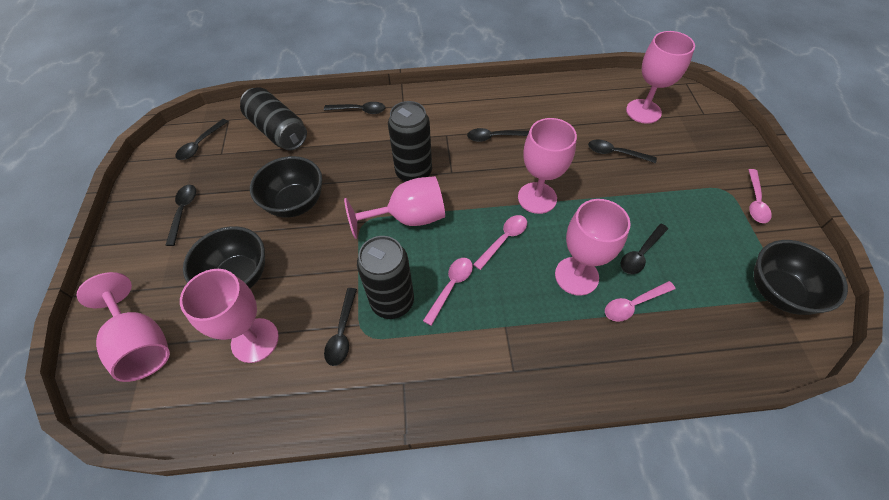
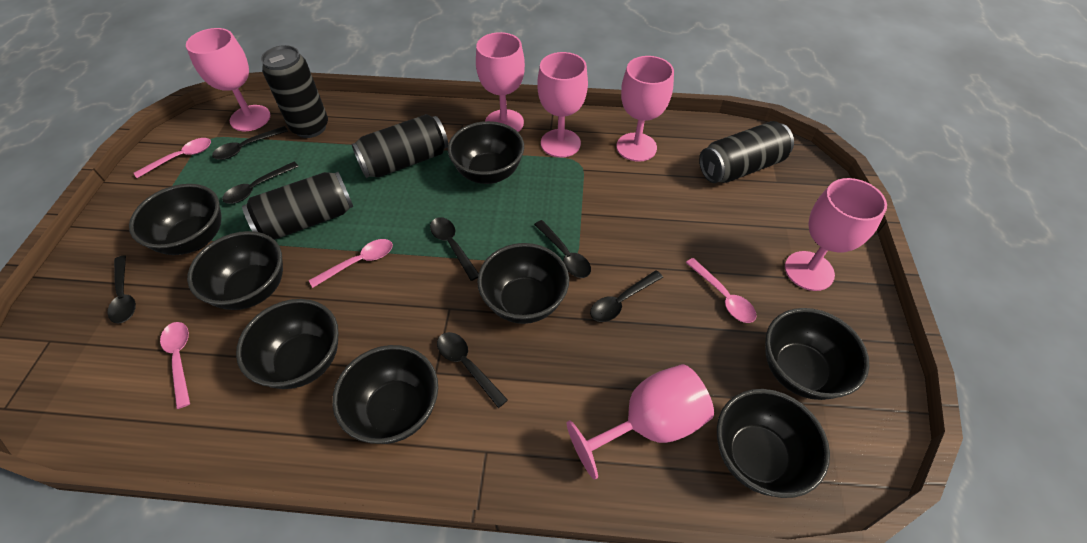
black bowl: [183,226,265,288] [250,156,322,218] [754,240,848,315] = 3 -> [129,184,222,255] [187,231,283,310] [236,299,339,389] [332,345,438,444] [448,121,524,184] [477,243,569,324] [717,389,830,498] [765,308,869,400] = 8
black can: [240,87,307,150] [357,236,414,319] [388,101,432,182] = 3 -> [242,172,353,240] [261,45,328,138] [352,114,448,178] [699,121,794,183] = 4

